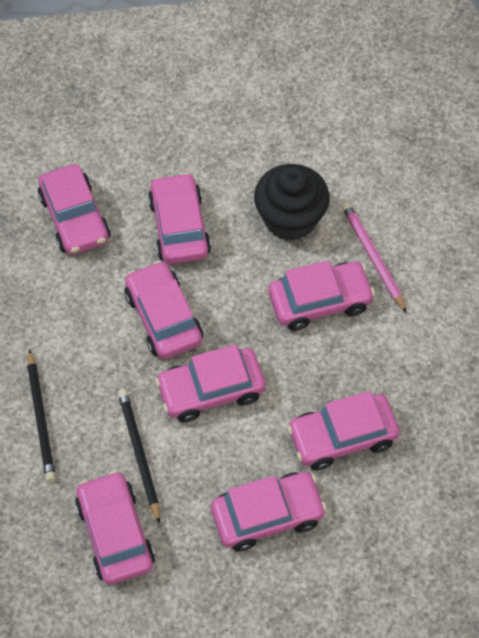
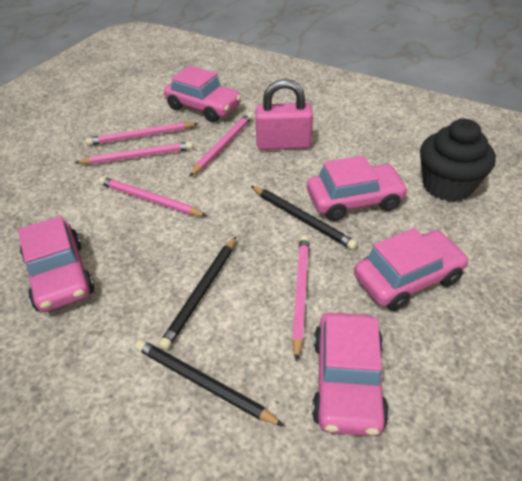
black pencil: [27,349,56,482] [118,389,160,524] = 2 -> [135,339,284,426] [159,237,236,350] [251,186,358,250] = 3
pink car: [38,164,110,255] [75,471,155,585] [125,261,203,359] [148,173,211,264] [155,344,265,422] [211,472,327,551] [268,260,375,331] [287,391,400,470] = 8 -> [18,216,94,312] [164,65,241,122] [307,155,408,221] [312,313,389,436] [354,228,469,311] = 5
pink padlock: none = 0 -> [255,79,313,150] = 1
pink pencil: [341,202,407,313] = 1 -> [74,142,193,164] [86,122,199,146] [99,176,207,216] [189,113,253,177] [292,235,309,361] = 5

